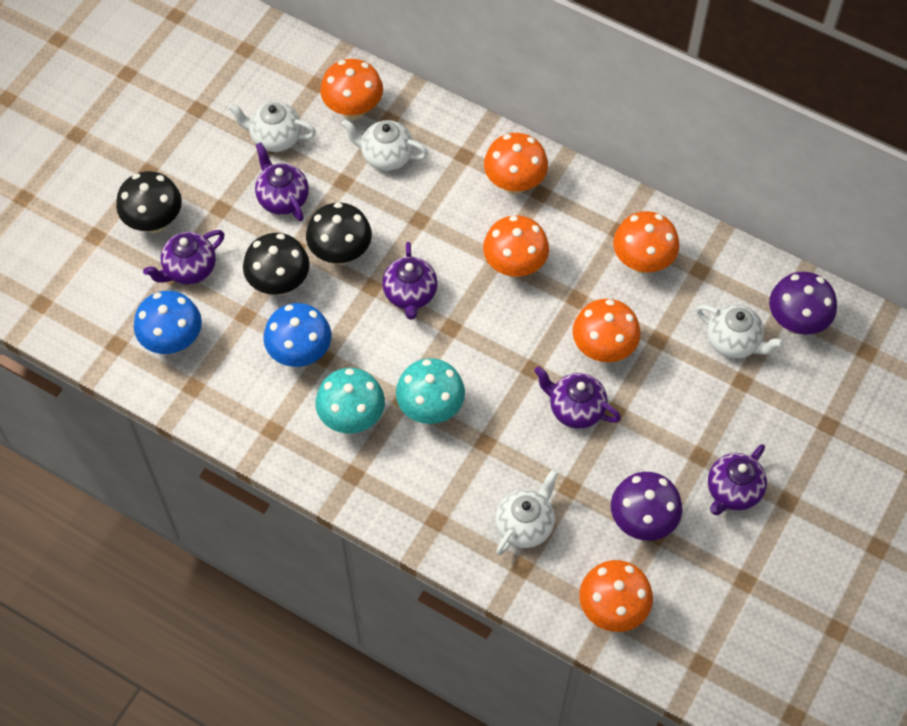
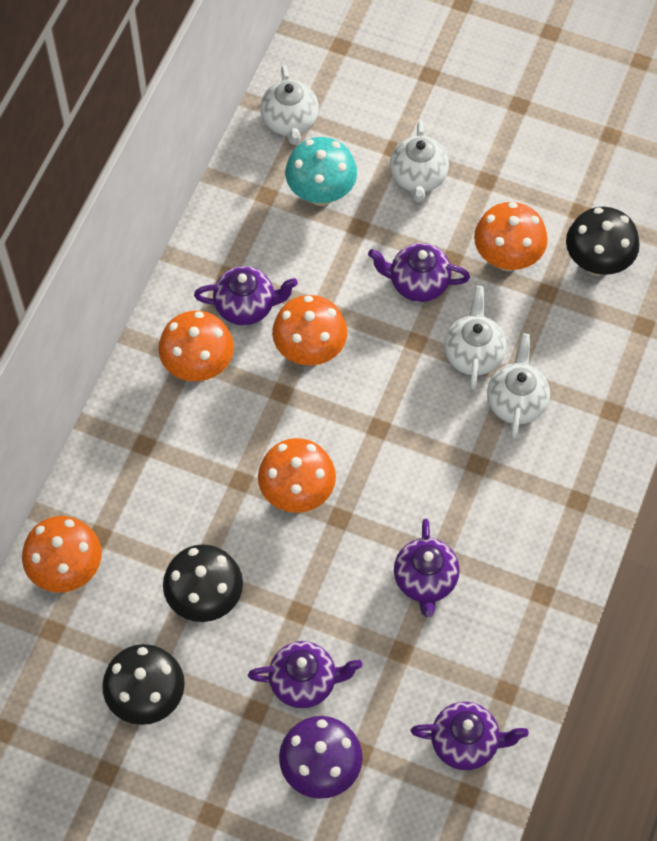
blue mushroom: [134,291,202,354] [263,303,332,367] = 2 -> none = 0
orange mushroom: [320,59,383,120] [483,215,549,278] [484,133,548,195] [573,299,641,362] [579,560,653,632] [613,211,680,274] = 6 -> [22,516,101,593] [158,311,234,381] [258,438,336,513] [272,295,347,365] [474,202,548,271] = 5
purple mushroom: [611,472,682,541] [769,272,837,335] = 2 -> [279,716,363,799] = 1
turquoise mushroom: [316,368,385,434] [396,358,465,424] = 2 -> [285,137,357,206] = 1

